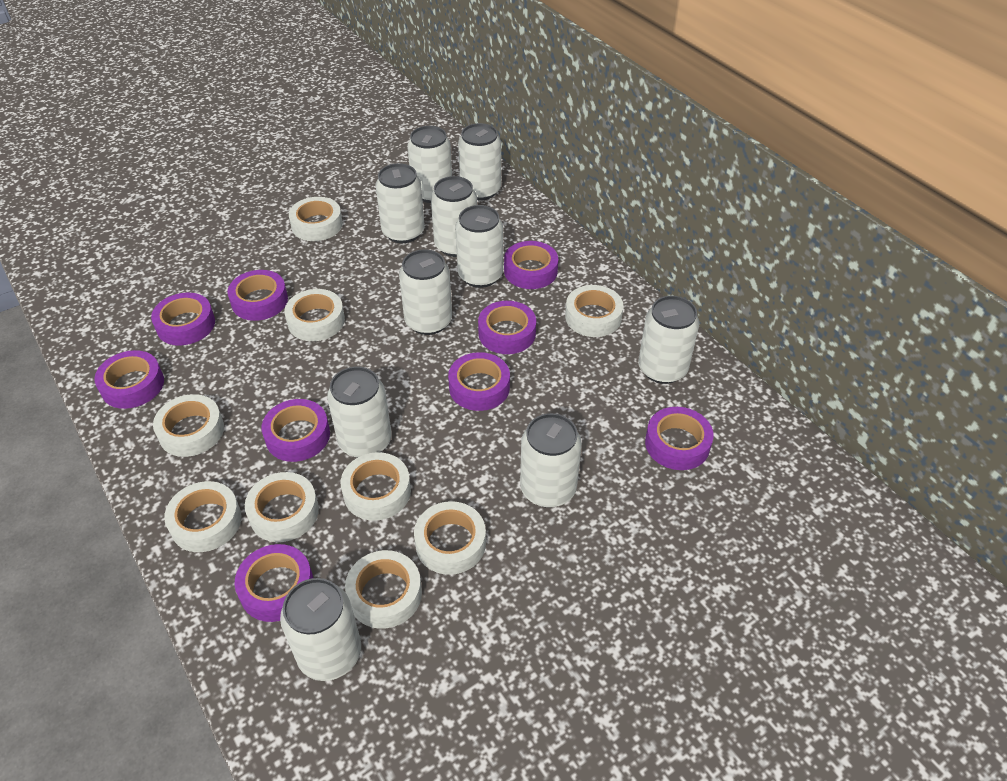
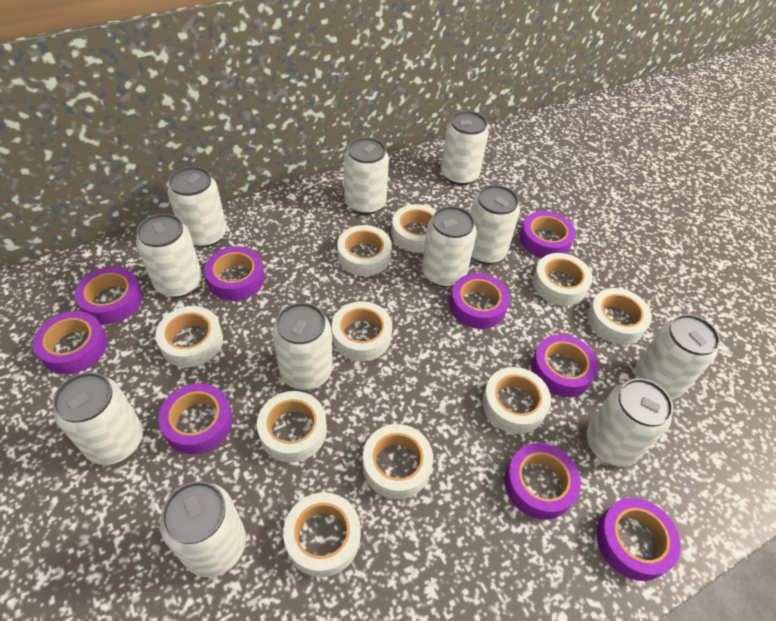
white can: [280,578,361,681] [327,366,392,458] [375,163,425,243] [399,249,452,335] [407,126,452,203] [431,176,477,257] [455,205,503,288] [458,123,501,200] [520,413,582,508] [638,296,699,384] = 10 -> [53,372,143,465] [136,213,202,298] [160,481,246,577] [167,166,227,248] [272,302,333,390] [344,137,389,215] [422,206,477,287] [441,111,489,185] [470,185,520,264] [587,378,673,467] [635,314,720,399] = 11
white tape: [153,394,224,457] [164,481,241,552] [245,472,319,542] [284,289,345,341] [289,197,343,241] [341,452,411,521] [345,550,422,629] [414,501,486,575] [565,285,624,337] = 9 -> [155,306,223,367] [257,391,327,462] [283,492,361,577] [332,301,392,361] [337,225,392,276] [362,424,433,499] [392,204,437,253] [482,367,551,434] [533,253,592,306] [587,288,652,345] = 10

